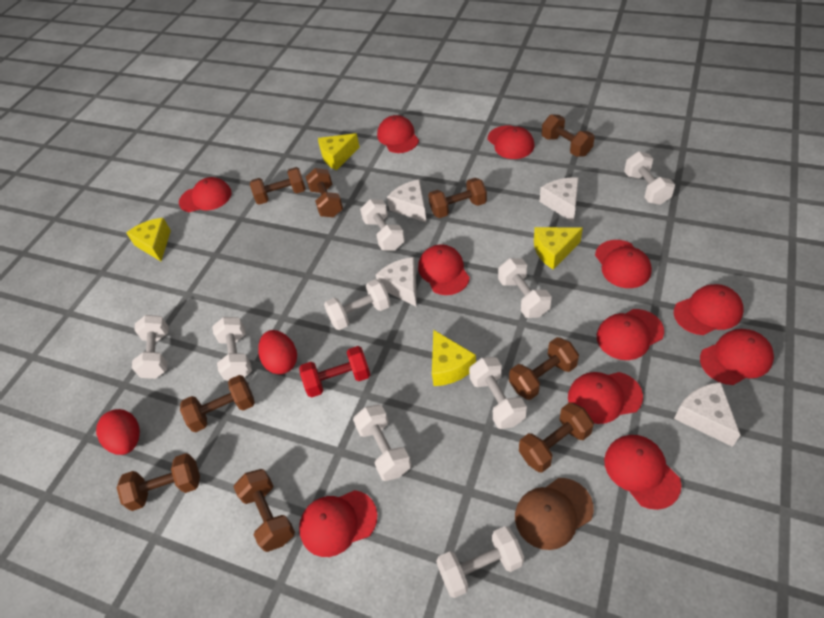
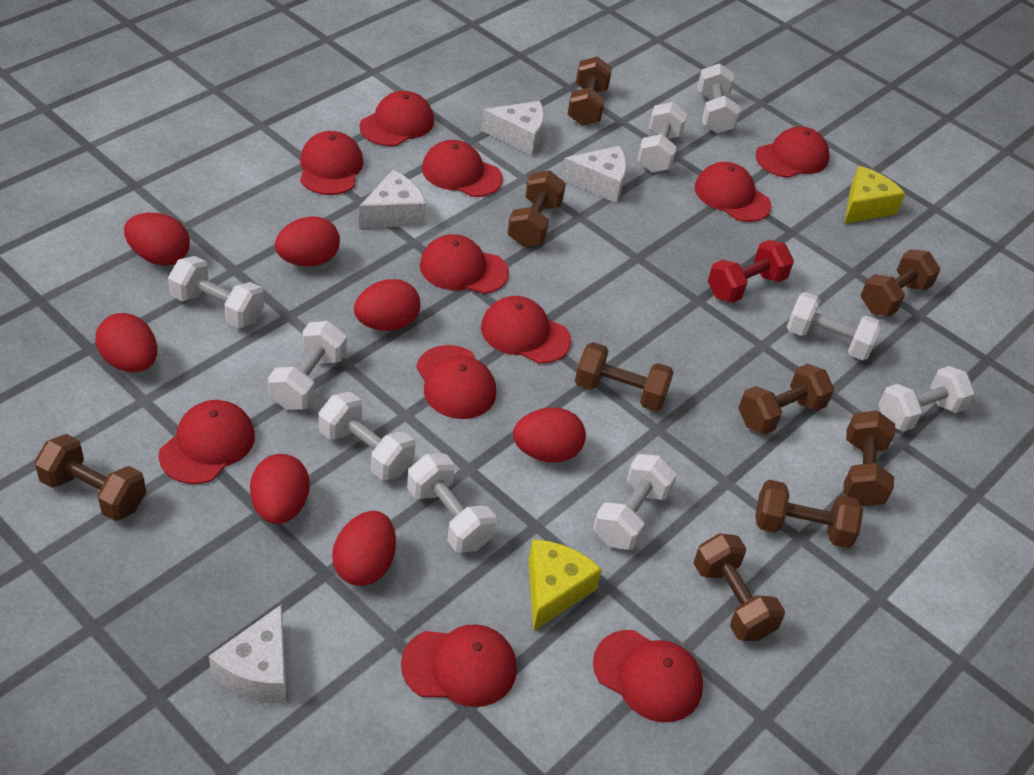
brown cap: [515,478,594,550] = 1 -> none = 0
red egg: [96,409,140,455] [258,330,297,374] = 2 -> [95,313,157,372] [124,213,190,266] [250,454,310,524] [275,216,340,266] [332,511,396,586] [354,279,420,331] [513,407,586,463] = 7
yellow cheese: [126,218,171,261] [318,133,360,170] [432,330,476,386] [534,227,583,270] = 4 -> [528,540,602,631] [844,166,906,224] = 2

